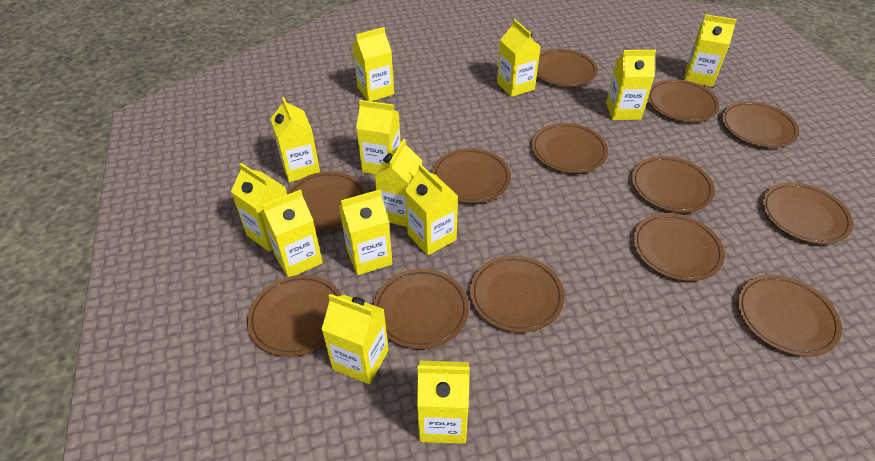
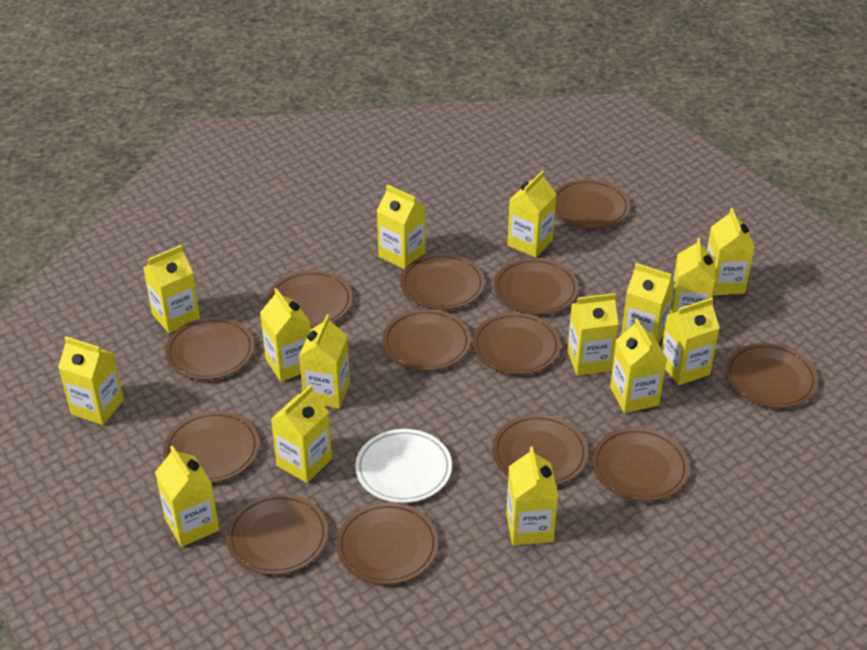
white plate: none = 0 -> [355,429,452,503] = 1
yellow carton: [231,163,287,252] [261,189,323,277] [270,97,320,182] [321,294,389,384] [339,190,393,275] [353,27,394,101] [356,100,401,174] [375,139,422,227] [405,164,458,256] [417,361,470,444] [497,19,541,97] [606,50,656,120] [684,14,737,87] = 13 -> [58,336,124,425] [143,245,200,333] [155,446,219,547] [260,288,311,382] [271,385,332,483] [299,315,350,409] [377,184,426,269] [506,446,558,545] [507,171,557,258] [567,293,618,376] [610,319,667,413] [621,263,675,344] [661,298,720,385] [670,238,715,314] [707,208,755,296] = 15

